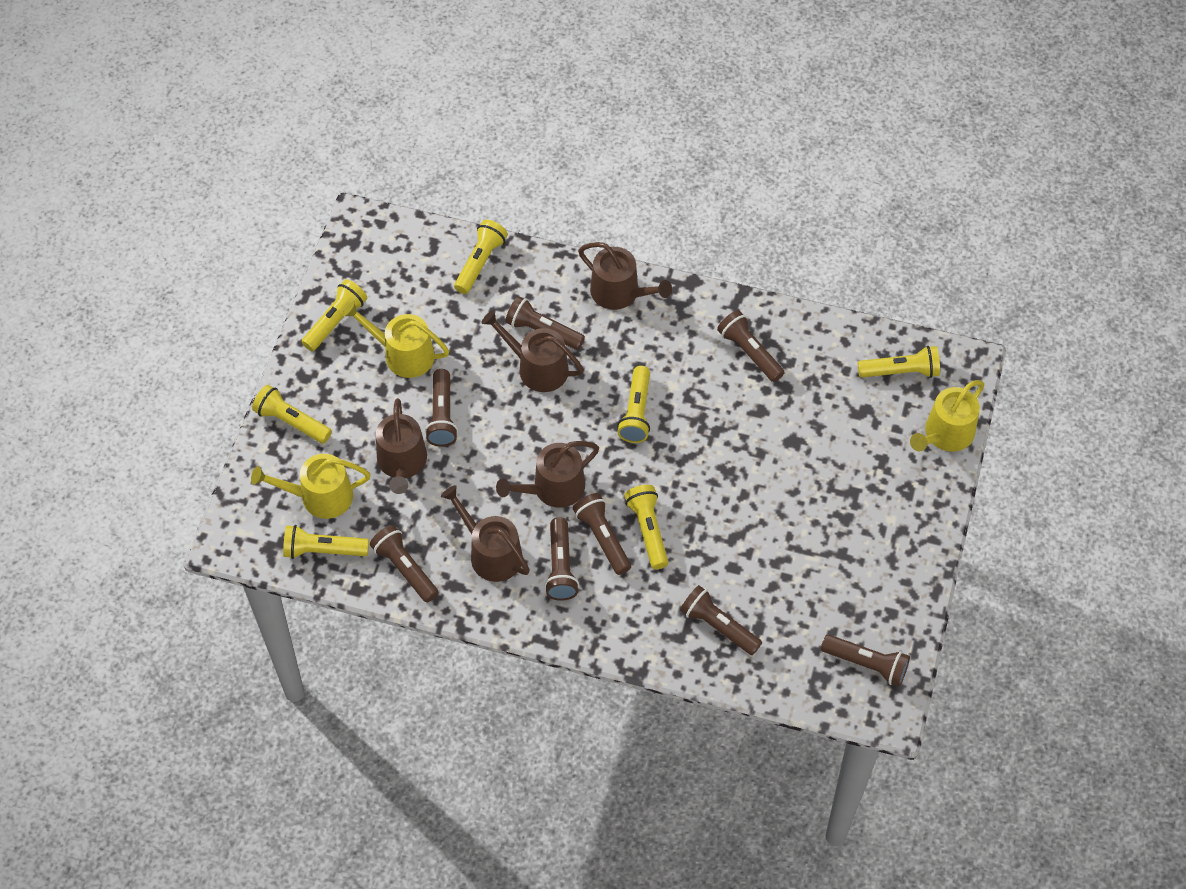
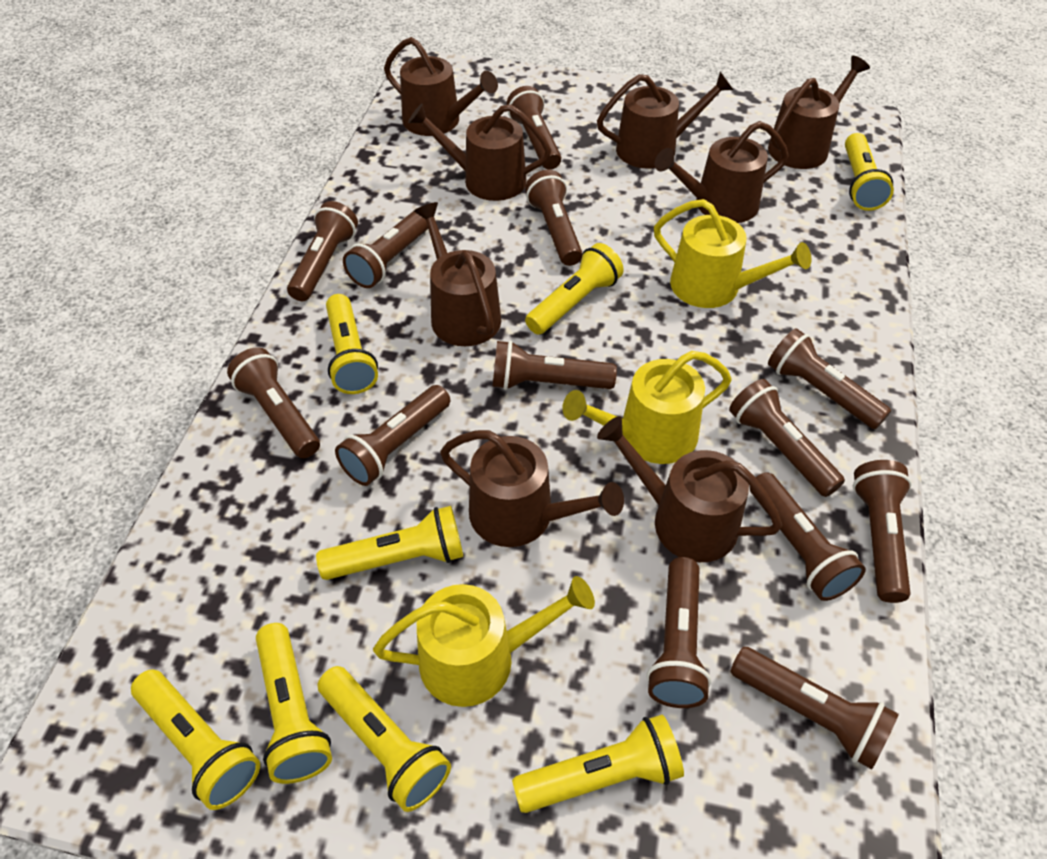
brown flashlight: [370,525,439,603] [425,369,458,447] [505,296,585,350] [544,517,579,601] [573,493,631,575] [680,585,762,655] [717,310,785,382] [821,634,910,686] = 8 -> [227,347,320,458] [287,201,358,301] [335,385,450,486] [343,211,428,288] [492,340,617,390] [506,86,561,170] [525,170,583,266] [647,557,711,708] [729,379,845,497] [730,647,899,770] [750,472,866,601] [768,328,891,429] [853,460,912,603] = 13
brown watering can: [376,398,427,494] [441,485,530,582] [482,310,584,392] [496,441,599,508] [578,242,672,310] = 5 -> [384,37,498,136] [408,104,551,201] [414,202,501,346] [440,430,624,547] [597,72,733,169] [597,416,783,562] [655,121,789,223] [768,56,870,169] = 8
yellow flashlight: [252,385,332,444] [283,525,369,559] [302,279,367,351] [454,220,508,294] [617,366,650,443] [625,485,668,569] [858,346,940,378] = 7 -> [131,669,260,810] [256,623,332,784] [316,506,463,580] [317,666,451,812] [326,294,378,394] [512,714,684,813] [525,243,624,335] [845,133,894,211] = 8

